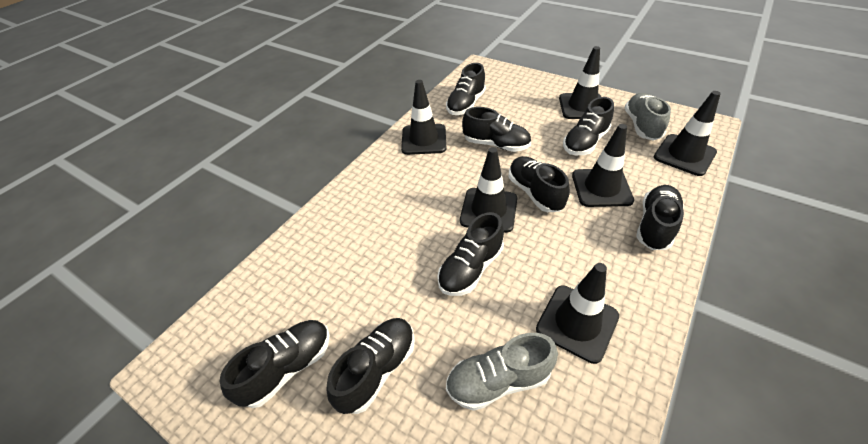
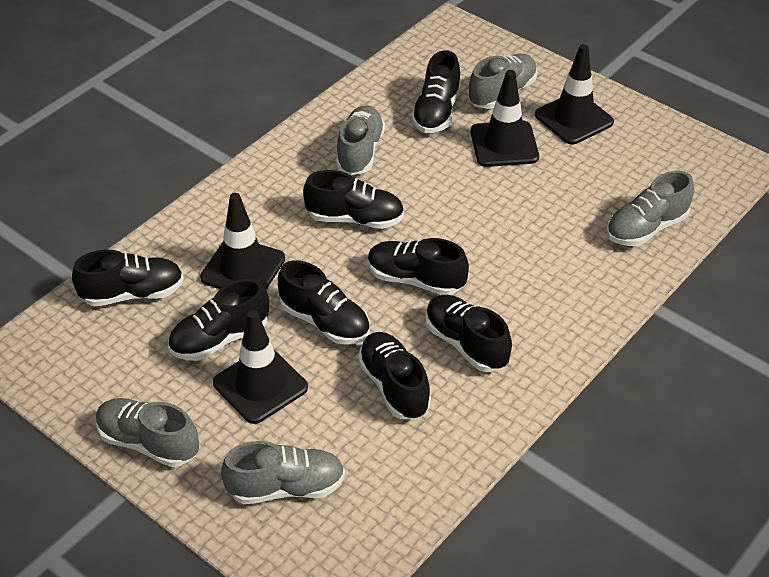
black traffic cone: [401,80,447,155] [460,147,518,233] [536,263,619,364] [559,46,601,119] [572,124,634,207] [654,91,721,176] = 6 -> [200,193,285,290] [213,310,308,424] [471,70,539,167] [535,44,614,144] = 4
grey shoe: [446,333,558,411] [624,93,671,141] = 2 -> [96,398,199,467] [221,441,345,504] [336,105,385,175] [468,54,537,109] [606,171,694,246] = 5

